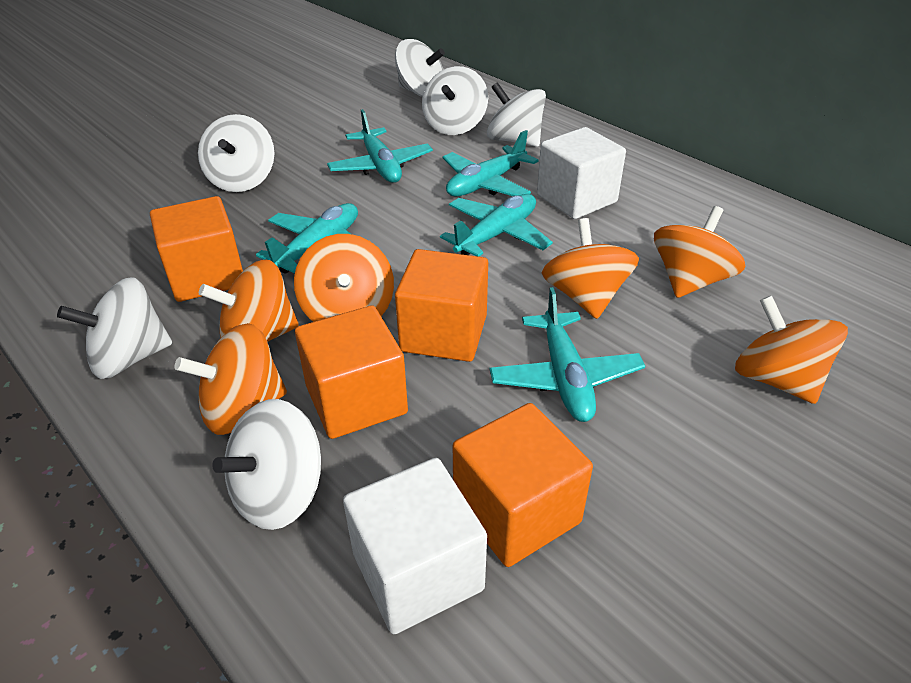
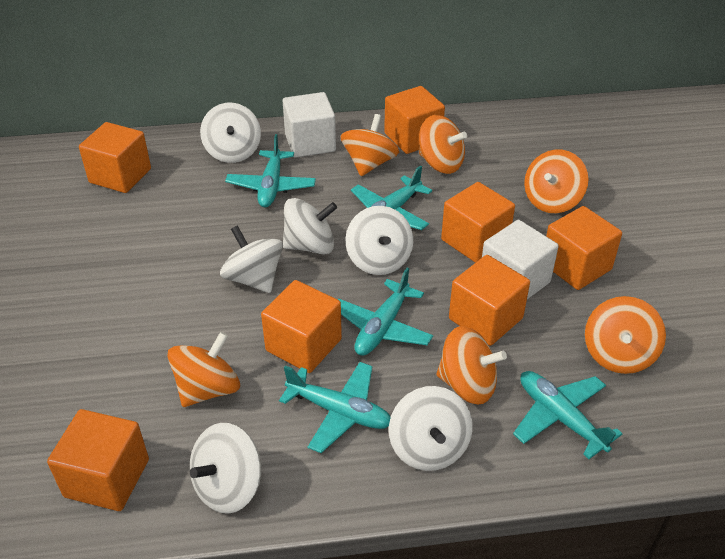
orange cube: [150,196,243,302] [295,305,408,439] [395,249,488,362] [453,403,593,567] = 4 -> [47,409,149,511] [79,122,151,193] [261,280,342,373] [384,86,445,154] [441,182,515,263] [449,255,530,346] [546,206,622,290] = 7

